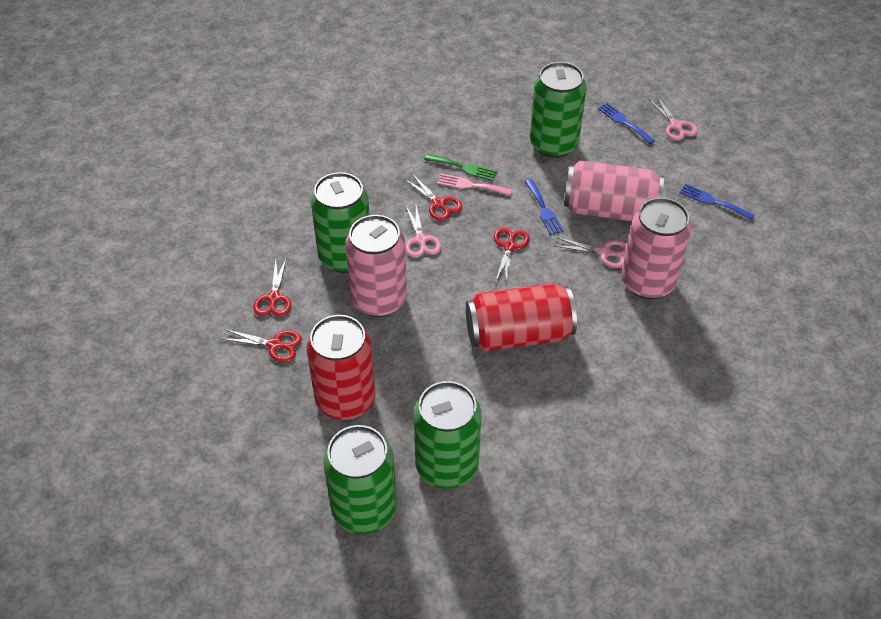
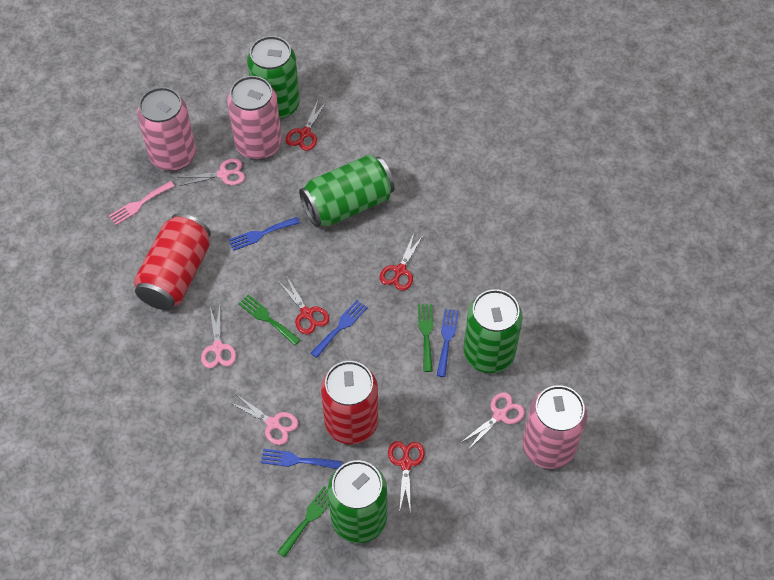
blue fork: [524,179,564,235] [598,103,655,144] [679,184,755,220] = 3 -> [228,217,300,251] [261,449,342,469] [311,300,368,358] [437,309,459,377] = 4
green fork: [424,154,497,181] = 1 -> [238,294,301,345] [277,486,329,557] [418,304,433,372] = 3
pink scissors: [405,205,441,258] [556,237,627,268] [648,97,698,141] = 3 -> [178,158,245,186] [201,306,236,368] [229,394,299,445] [460,392,525,450] = 4

